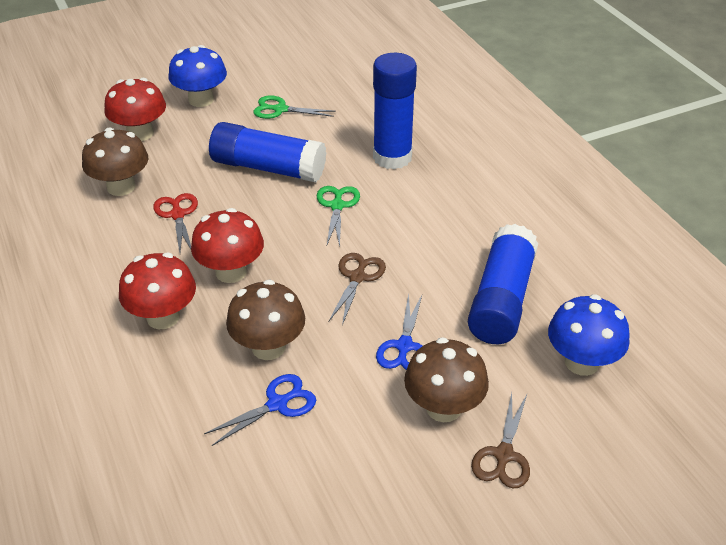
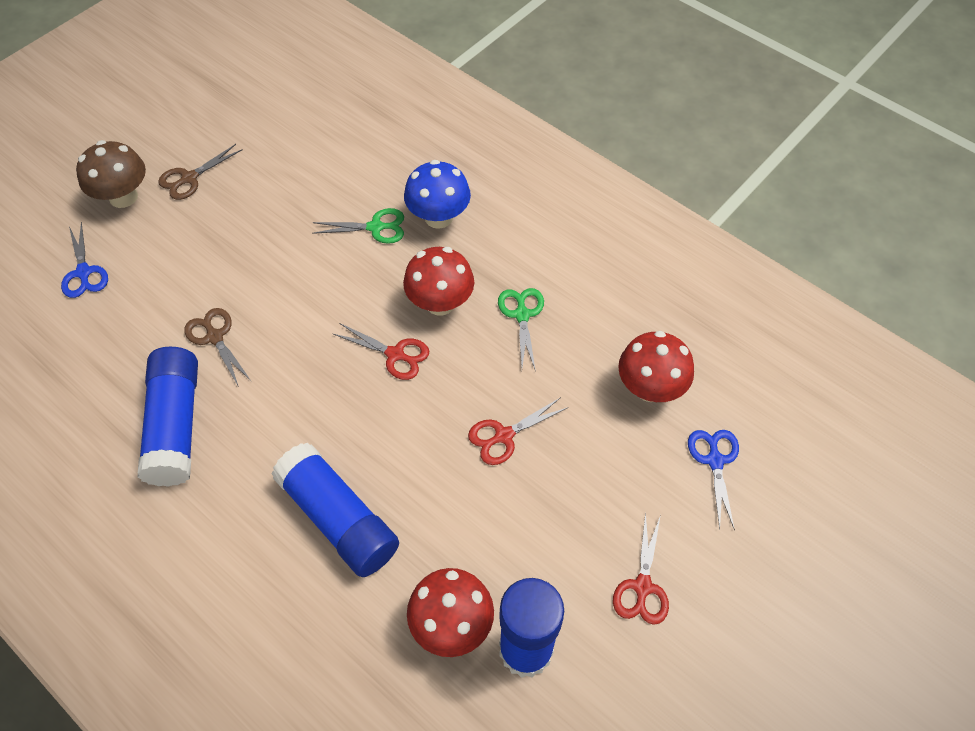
blue mushroom: [168,45,227,107] [548,294,630,376] = 2 -> [404,160,471,229] = 1
brown mushroom: [82,128,148,196] [226,280,305,360] [404,337,489,422] = 3 -> [76,140,146,208] = 1
red scissors: [153,193,198,252] = 1 -> [333,323,429,380] [468,397,569,465] [613,512,669,625] = 3

